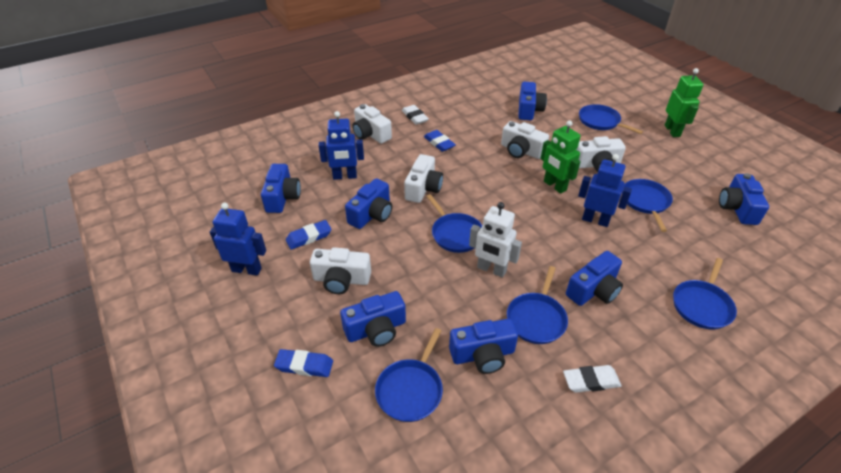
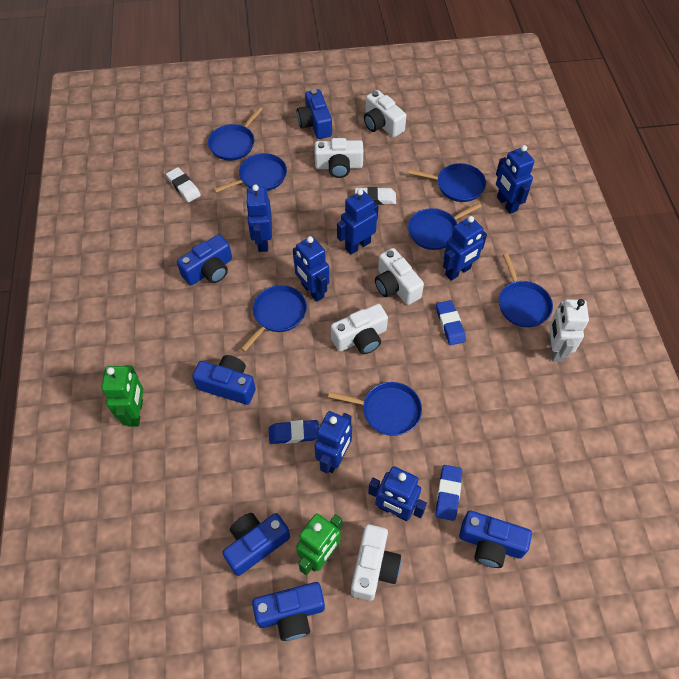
blue camera: [261,164,301,213] [340,291,406,347] [345,179,392,229] [449,319,518,374] [518,82,547,120] [566,251,623,306] [719,173,769,225] = 7 -> [177,234,232,285] [192,355,256,405] [222,513,290,576] [252,582,325,641] [297,89,332,139] [459,511,532,568] = 6
blue pan: [375,328,443,422] [426,194,482,253] [507,266,568,344] [579,104,643,134] [622,179,673,232] [673,258,737,329] = 6 -> [208,107,263,161] [214,153,287,193] [240,285,307,352] [328,382,422,436] [408,163,486,202] [408,203,482,250] [499,253,553,327] = 7
blue robot: [210,203,266,276] [318,111,364,180] [578,154,632,227] = 3 -> [246,185,272,252] [293,236,329,302] [314,411,352,473] [337,189,379,254] [368,466,427,521] [443,216,487,281] [496,145,535,214] = 7

